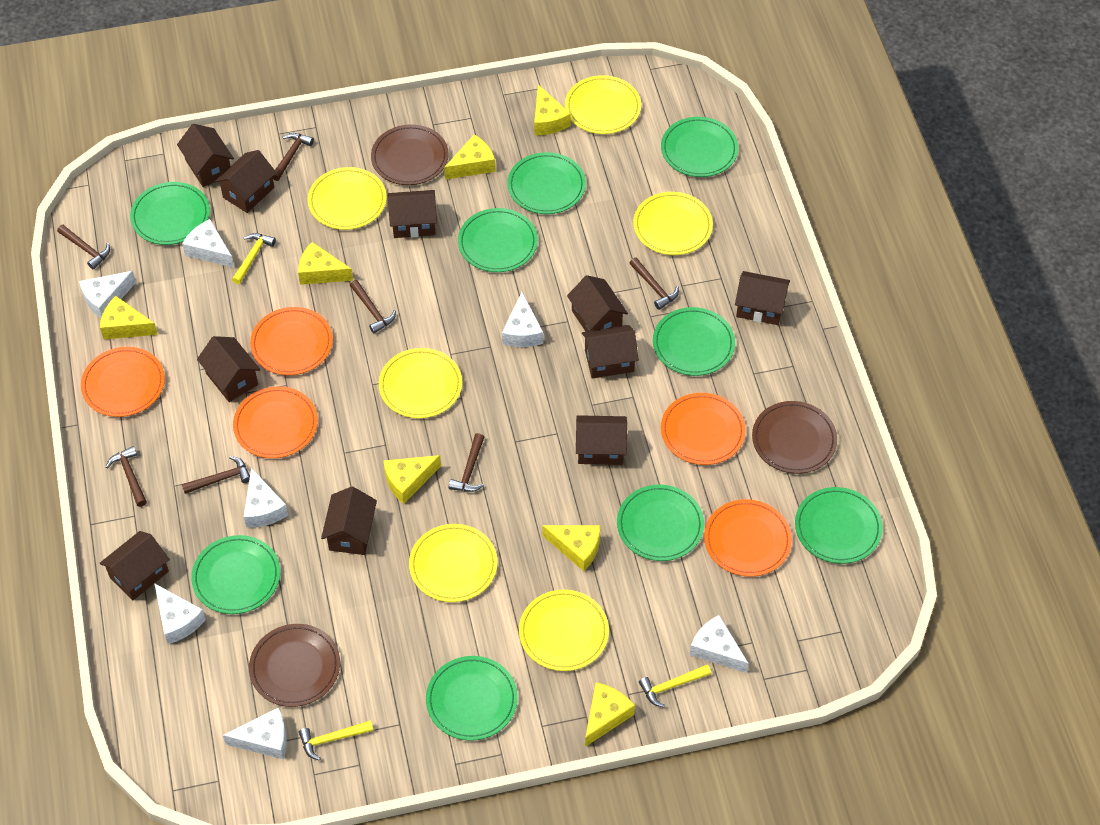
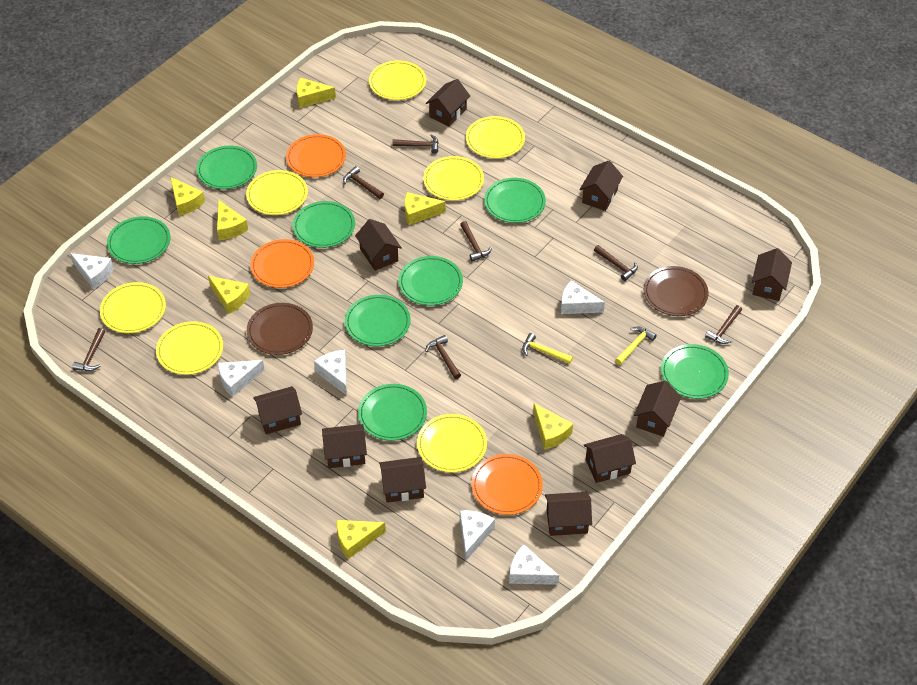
brown plate: [249,624,340,707] [371,124,449,185] [752,401,837,474] = 3 -> [247,303,313,355] [644,266,709,316] = 2
green plate: [130,182,210,245] [191,535,280,614] [426,656,518,741] [458,208,538,272] [507,152,586,214] [617,485,704,561] [653,307,735,376] [661,117,738,177] [795,487,883,564] = 9 -> [107,216,170,264] [196,146,257,189] [293,201,355,248] [345,295,411,346] [358,384,427,441] [399,256,463,306] [484,178,546,223] [661,344,729,399] = 8
orange plate: [81,347,165,417] [233,386,318,458] [250,307,333,375] [661,393,746,465] [704,499,792,577] = 5 -> [250,239,314,288] [286,134,346,177] [471,454,543,515] = 3
white cheese: [79,271,136,318] [154,583,206,644] [182,219,234,268] [223,707,287,759] [244,468,288,528] [502,292,543,347] [690,615,748,673] = 7 -> [70,253,114,289] [218,360,264,397] [314,350,347,395] [460,510,495,561] [509,545,559,585] [561,280,605,314] = 6
yellow hammer: [232,233,276,284] [299,720,373,761] [639,664,711,707] = 3 -> [522,333,573,364] [615,326,657,365] = 2
yellow plate: [308,167,387,230] [379,348,462,418] [409,524,497,602] [519,590,609,671] [565,75,641,134] [633,192,713,255] = 6 -> [100,282,166,333] [156,321,223,375] [246,170,308,215] [369,61,426,100] [417,414,487,472] [423,156,484,201] [466,116,525,159] = 7

